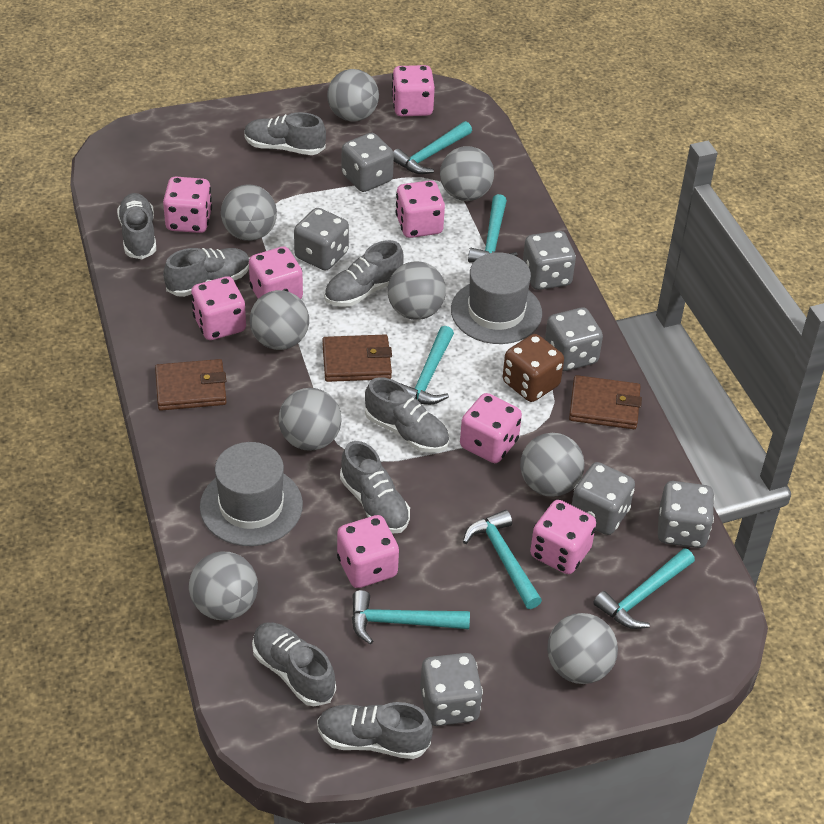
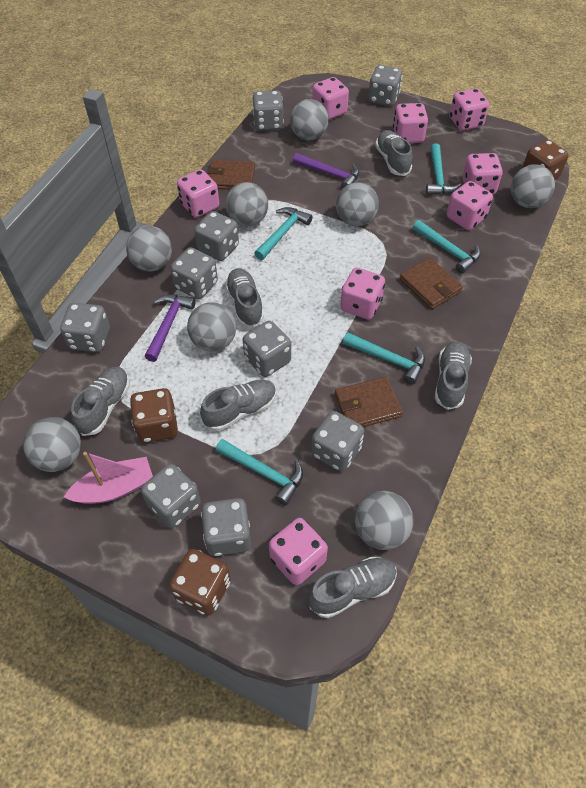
brown dice: [503,334,564,402] = 1 -> [130,388,178,443] [169,549,231,615] [522,140,569,180] = 3
grey ball: [189,552,258,620] [221,184,277,241] [250,290,309,350] [278,388,342,451] [327,69,379,122] [388,261,446,320] [440,146,494,201] [520,433,585,497] [547,613,618,684] = 9 -> [23,417,81,472] [126,226,172,272] [187,302,236,351] [225,182,268,226] [290,99,329,140] [336,182,379,226] [355,491,414,550] [511,164,555,208] = 8
grey dice: [294,208,349,270] [342,133,394,192] [420,653,483,726] [523,231,576,290] [545,307,603,371] [572,462,635,535] [658,481,715,548] = 7 -> [60,303,110,352] [141,464,201,528] [170,247,218,299] [194,211,239,261] [201,498,251,556] [243,321,291,377] [252,90,284,131] [311,411,364,472] [368,65,402,106] = 9
grey hat: [200,442,303,546] [451,252,542,344] = 2 -> none = 0
grey shoe: [117,193,156,259] [163,248,250,297] [244,112,326,155] [252,622,336,706] [317,702,432,759] [324,240,404,307] [340,441,410,534] [365,377,449,453] = 8 -> [71,367,130,436] [200,380,276,431] [225,268,264,328] [308,557,397,618] [375,130,412,176] [435,342,472,410] = 6
pink boat: none = 0 -> [64,452,153,504] = 1
purple hammer: none = 0 -> [145,294,196,362] [293,153,359,189] = 2
turquoise hammer: [352,590,470,645] [393,121,472,174] [400,326,454,405] [463,510,542,609] [468,194,518,263] [593,548,695,629] = 6 -> [216,439,303,505] [254,207,313,260] [343,332,425,385] [413,220,481,274] [426,143,461,195] = 5

